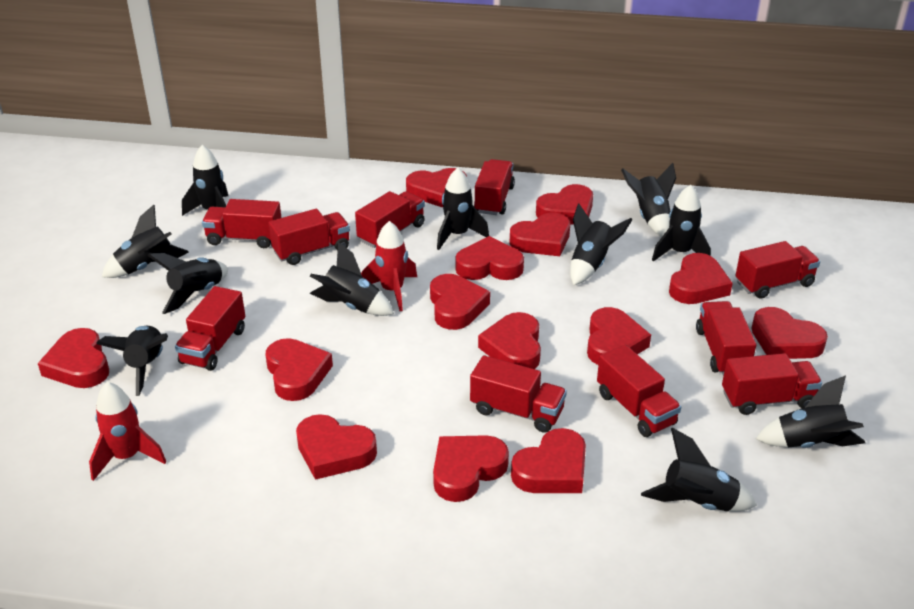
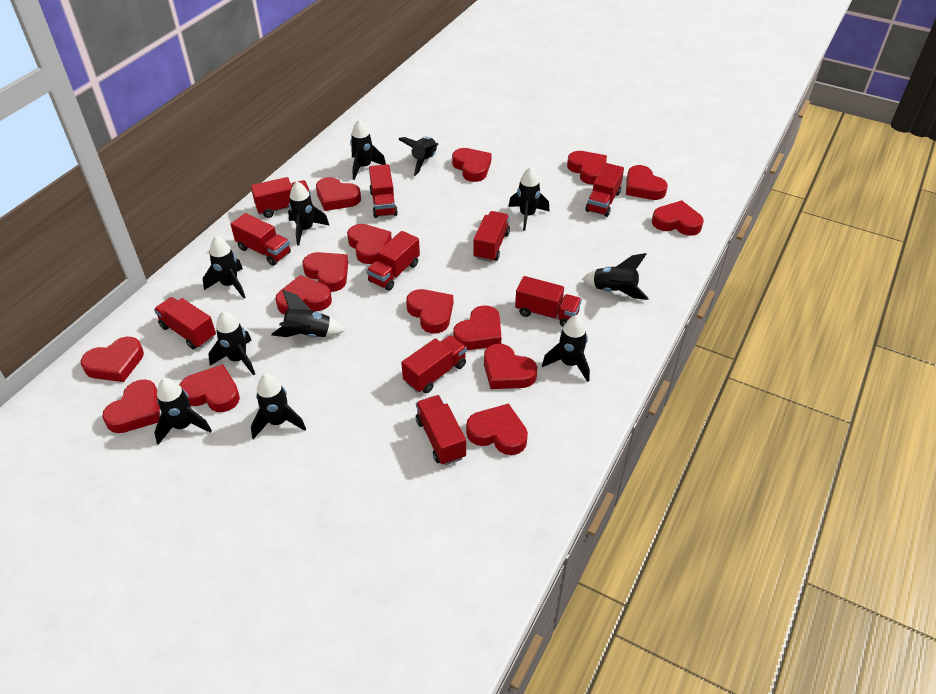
red heart: [38,328,109,388] [266,338,333,401] [296,414,377,480] [406,168,467,207] [430,274,490,330] [433,435,509,502] [455,236,524,280] [478,312,541,369] [510,212,570,256] [511,428,586,493] [536,184,593,225] [587,307,651,365] [669,253,733,304] [752,307,828,359] = 14 -> [81,337,144,382] [102,379,160,433] [179,364,240,412] [275,275,332,315] [303,252,348,292] [316,177,361,211] [347,224,392,264] [406,289,453,333] [452,148,492,182] [453,305,501,350] [466,403,528,455] [484,344,537,389] [567,151,607,185] [626,165,668,200] [652,200,704,236] = 15
red rocket: [89,382,166,481] [361,221,417,311] = 2 -> none = 0

